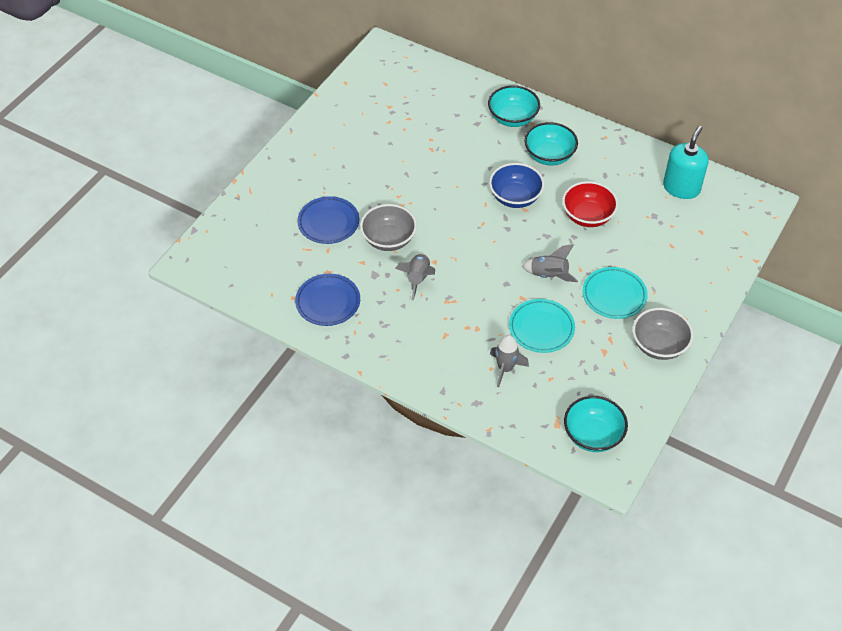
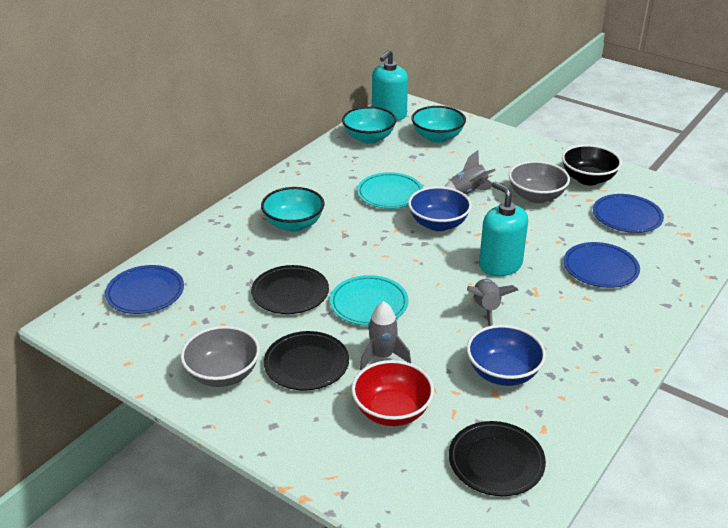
black bowl: none = 0 -> [562,145,622,185] = 1
black plate: none = 0 -> [251,265,329,314] [264,331,349,391] [449,421,546,496] = 3
blue bowl: [489,163,544,208] = 1 -> [408,186,472,231] [467,325,546,386] = 2
blue plate: [295,274,360,326] [297,196,359,244] = 2 -> [105,265,184,314] [564,242,640,288] [593,194,664,233] = 3
turquoise soap dispenser: [663,126,709,199] = 1 -> [372,50,408,121] [479,181,528,276] = 2

